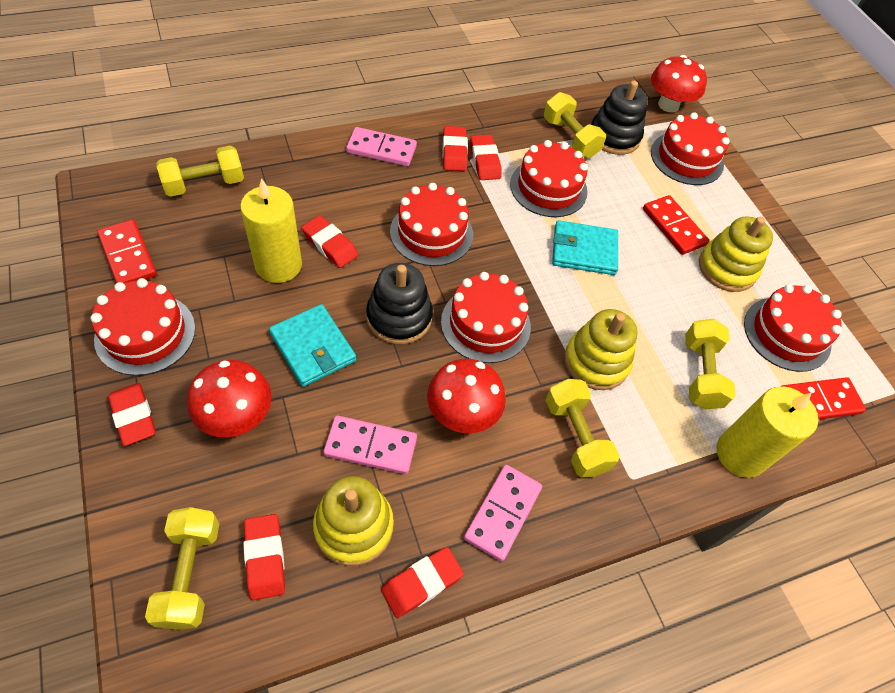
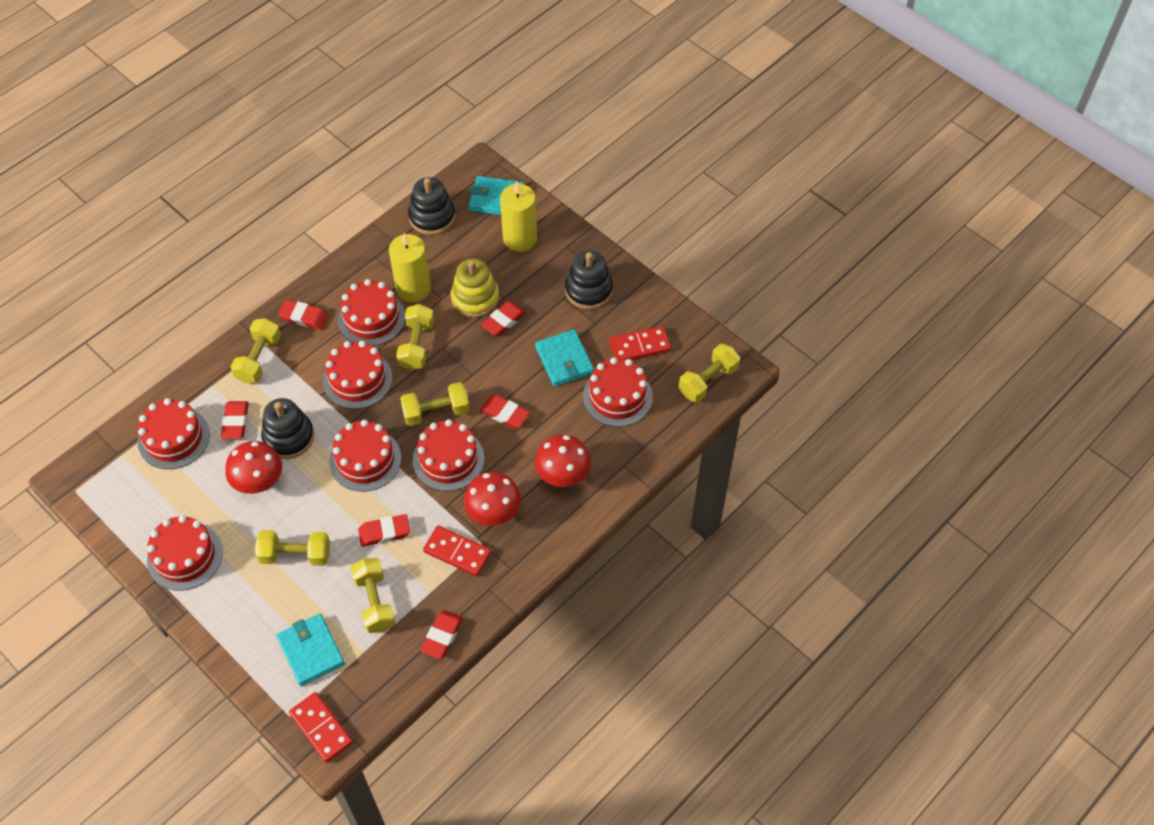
black stacking toy: [366,263,433,344] [591,81,647,155] = 2 -> [261,398,314,459] [408,177,455,235] [565,251,613,309] = 3
pink domino: [323,416,417,474] [346,127,417,166] [464,465,542,562] = 3 -> none = 0
red cake: [90,278,195,376] [390,183,473,266] [441,272,531,363] [510,140,588,217] [651,112,730,185] [744,284,842,372] = 6 -> [138,398,210,469] [147,515,223,591] [323,341,392,409] [329,419,401,492] [338,279,405,346] [413,419,485,491] [583,357,653,427] = 7
turquoise wallet: [269,304,356,387] [552,220,618,275] = 2 -> [276,614,345,686] [469,176,524,215] [535,329,594,387] = 3
yellow dumbbell: [145,507,219,630] [156,145,244,197] [544,92,606,158] [546,379,620,477] [685,318,736,409] = 5 -> [230,318,281,384] [255,530,330,566] [351,558,396,633] [396,304,434,370] [400,382,470,426] [678,344,740,402] = 6
yellow stacking toy: [313,476,394,566] [564,309,638,390] [699,217,773,292] = 3 -> [451,259,499,318] = 1

